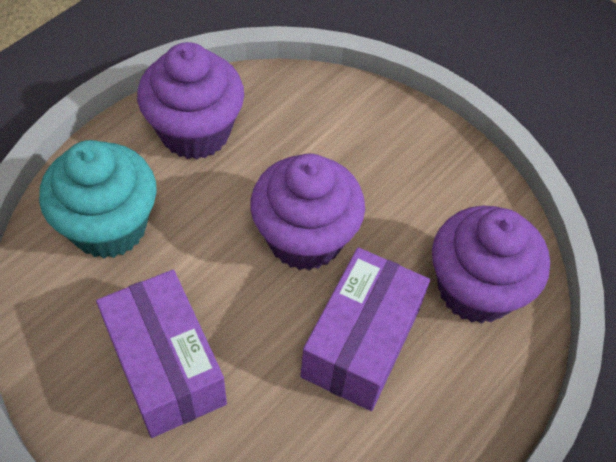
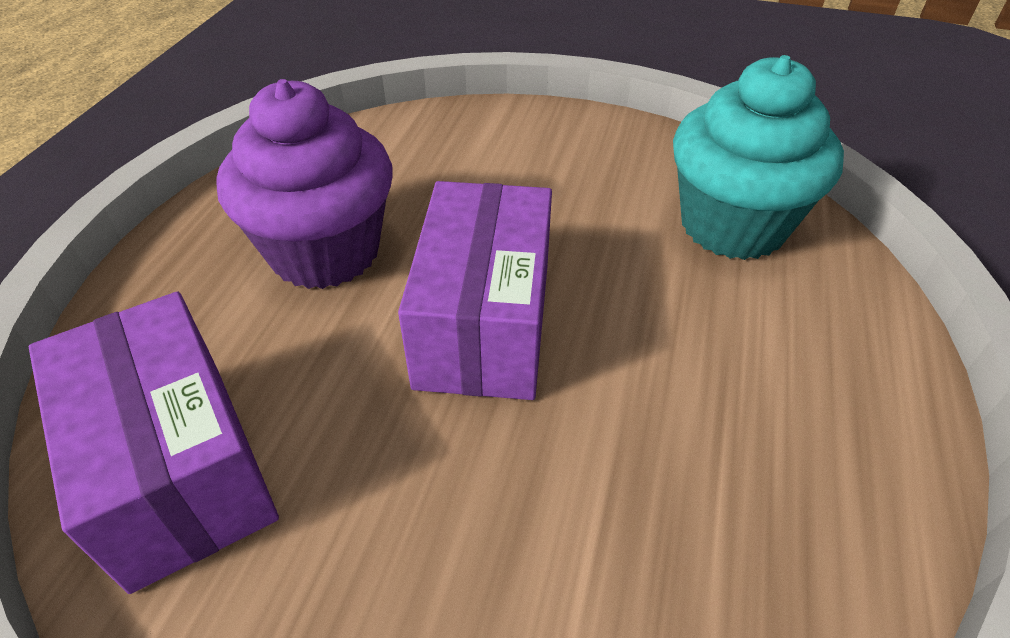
purple cupcake: [137,42,244,160] [250,154,365,270] [432,206,550,324] = 3 -> [216,79,393,289] = 1

